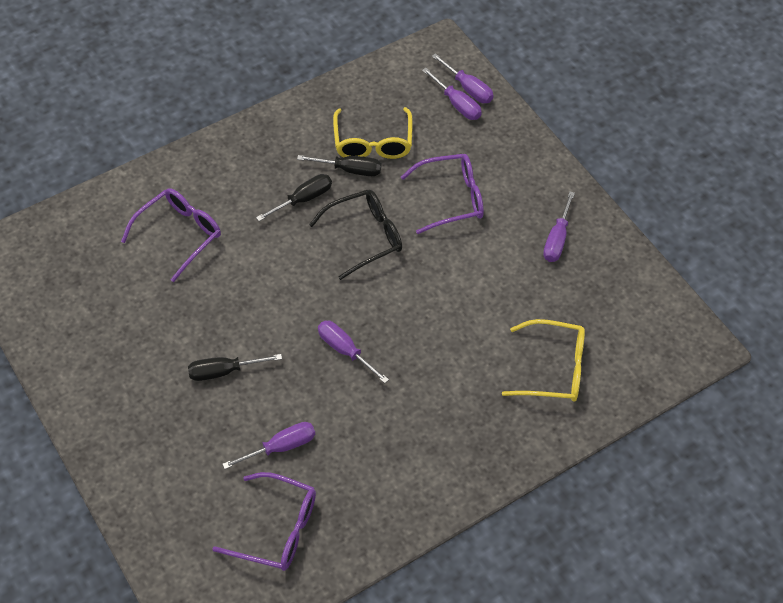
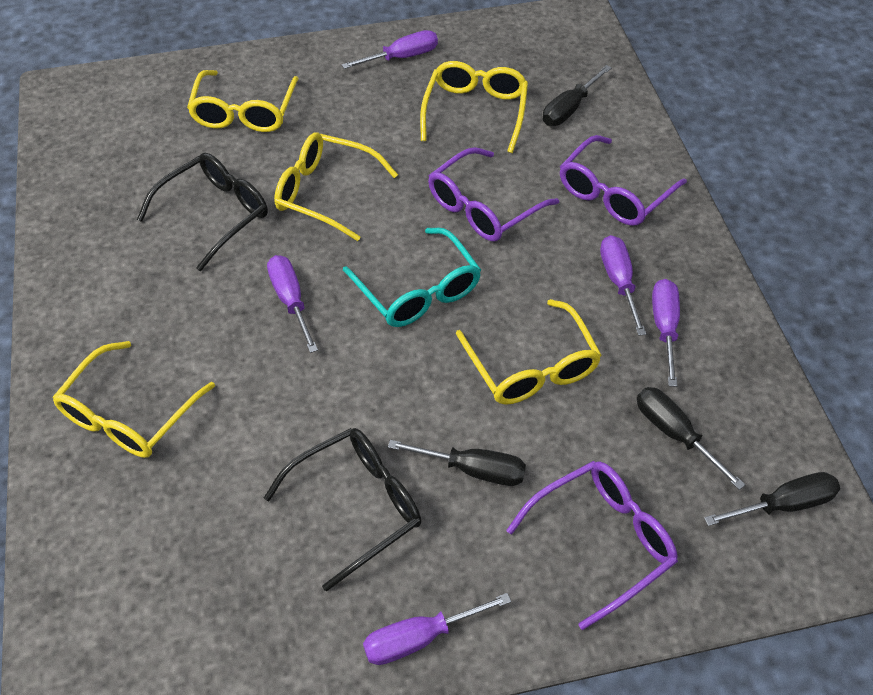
black glasses: [309,190,402,280] = 1 -> [137,153,268,271] [264,428,422,591] = 2
black screwdriver: [188,354,282,381] [256,174,332,221] [297,155,381,176] = 3 -> [388,440,526,486] [543,65,611,126] [637,387,746,490] [704,472,840,526] = 4
turquoise glasses: none = 0 -> [343,228,481,327] = 1
yellow glasses: [333,107,413,159] [502,319,585,401] = 2 -> [52,341,215,458] [187,70,299,132] [274,133,398,241] [420,61,528,153] [456,299,602,405] = 5

